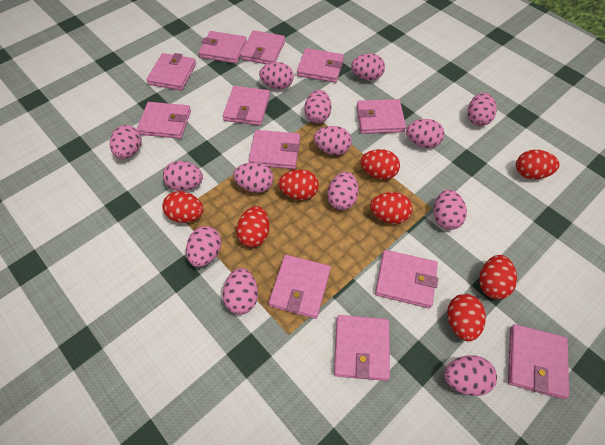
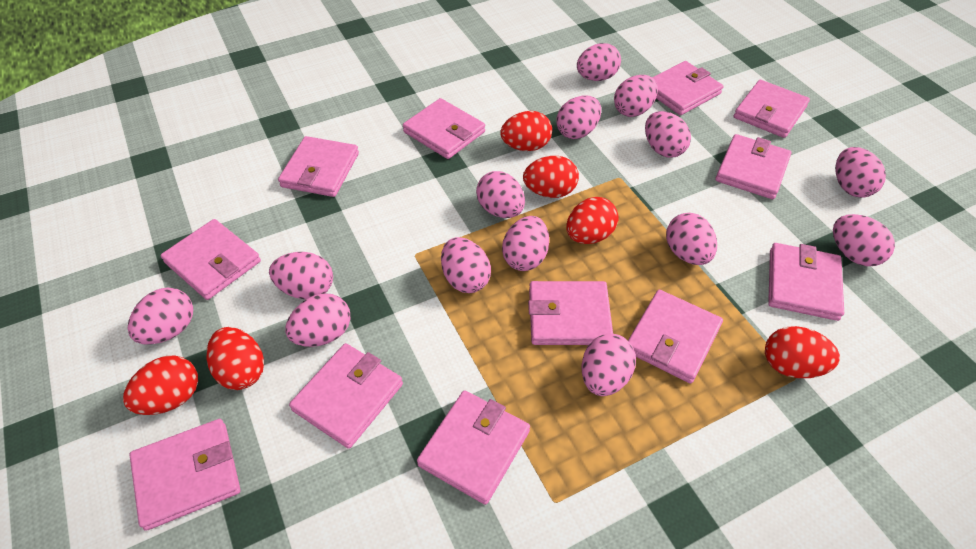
red egg: [162,191,204,223] [236,206,269,247] [278,169,319,200] [360,149,400,180] [370,192,412,224] [447,294,486,341] [479,255,517,299] [516,150,560,179] = 8 -> [123,355,198,415] [207,327,264,390] [500,111,552,151] [523,156,579,198] [566,197,618,244] [765,326,840,378] = 6

